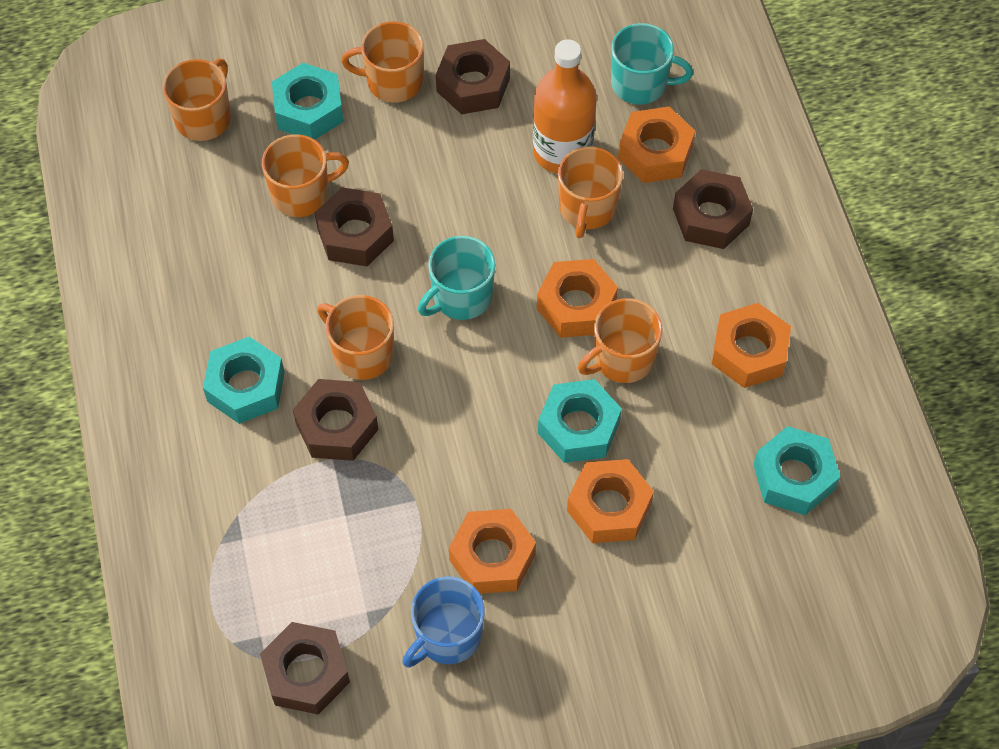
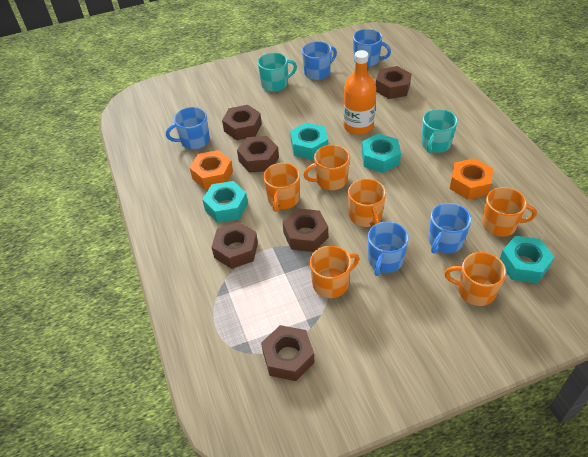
blue mug: [402,577,485,668] = 1 -> [166,107,210,149] [302,41,337,80] [353,29,391,67] [368,221,409,276] [429,203,471,254] = 5
brown nut: [260,622,350,715] [293,379,378,461] [315,187,394,266] [436,39,510,114] [673,169,753,249] = 5 -> [212,222,258,269] [222,105,262,140] [237,136,279,173] [261,325,315,381] [283,208,328,252] [376,66,412,99] = 6
orange nut: [449,509,536,594] [537,259,618,338] [567,459,654,543] [618,107,695,183] [712,303,791,388] = 5 -> [190,150,233,189] [450,158,493,200] = 2

